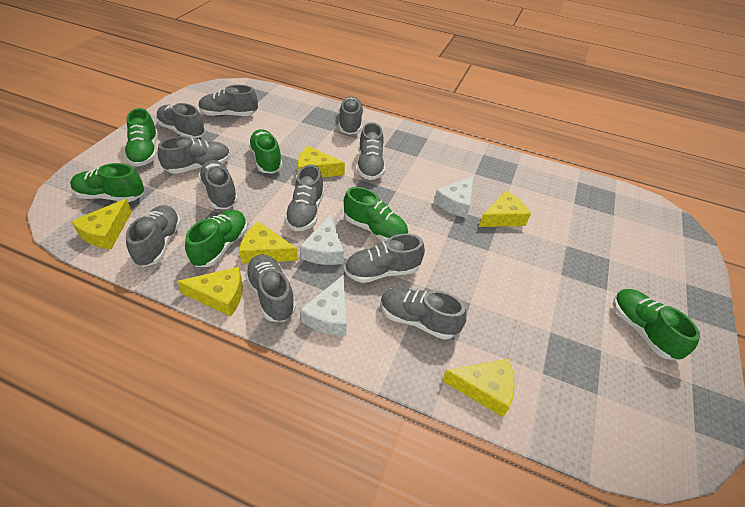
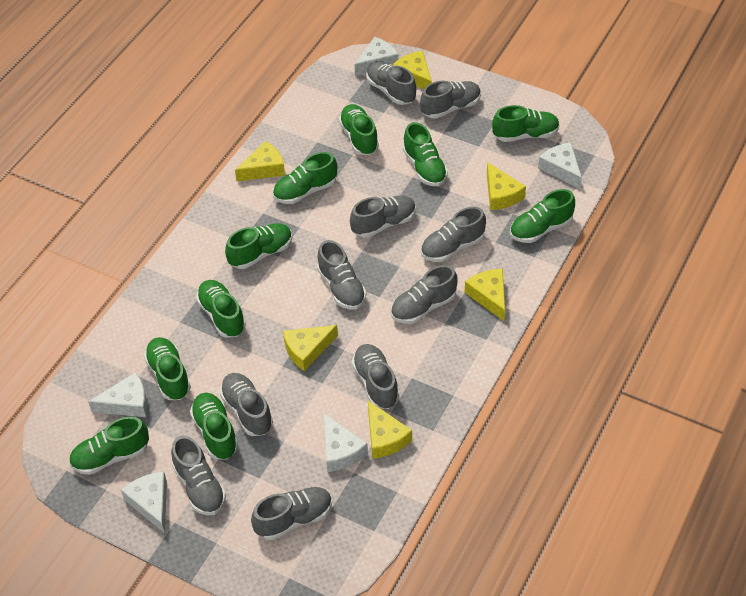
green shoe: [70,163,144,202] [124,108,158,167] [185,210,248,267] [248,129,283,174] [344,187,408,241] [613,289,700,360] = 6 -> [69,417,149,475] [144,337,191,400] [190,393,238,459] [196,280,246,338] [225,223,292,269] [273,152,337,204] [339,104,379,155] [403,122,448,186] [492,105,560,142] [510,189,575,243] = 10
grey shoe: [126,205,181,267] [156,103,205,139] [157,136,231,174] [198,85,258,116] [198,160,238,209] [245,254,296,322] [285,165,324,231] [339,96,364,135] [344,234,425,283] [357,122,385,180] [380,287,466,340] = 11 -> [171,436,226,516] [220,373,273,436] [251,487,332,540] [317,240,366,310] [350,195,416,238] [352,344,399,409] [366,61,416,105] [391,265,457,324] [420,81,481,119] [421,207,486,262] = 10
white cheese: [300,214,344,265] [300,275,347,336] [434,176,474,218] = 3 -> [88,372,147,417] [121,472,167,533] [324,413,368,472] [355,37,398,76] [538,142,582,189] = 5

